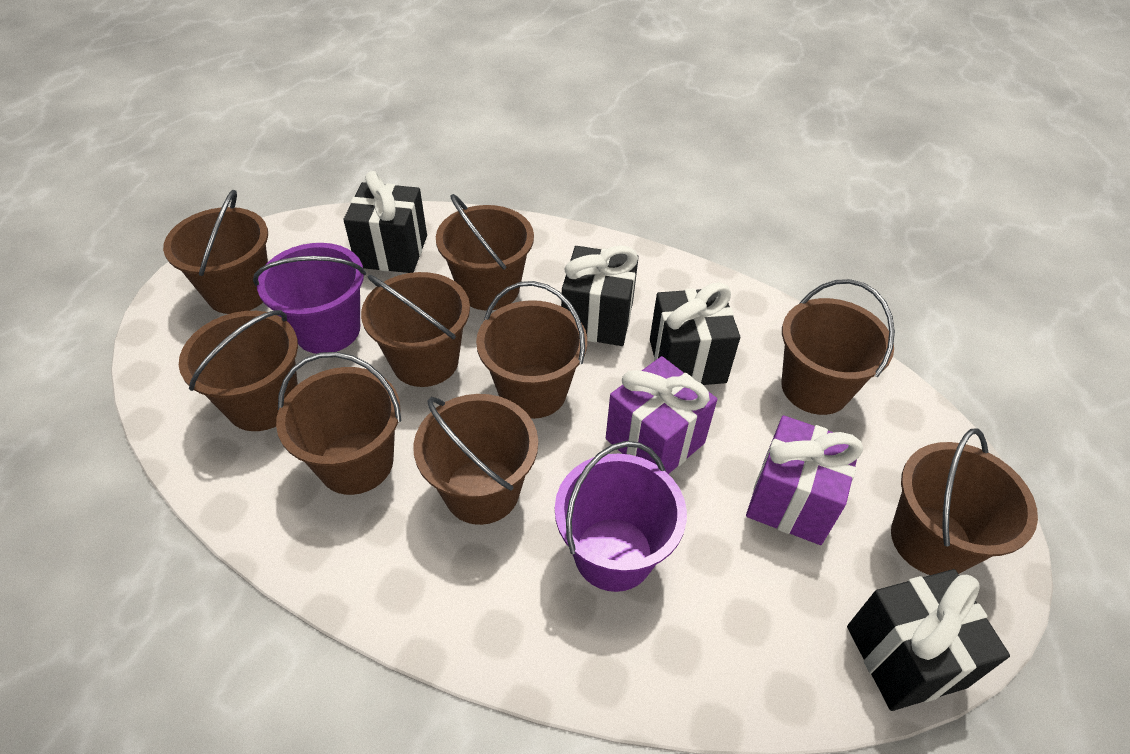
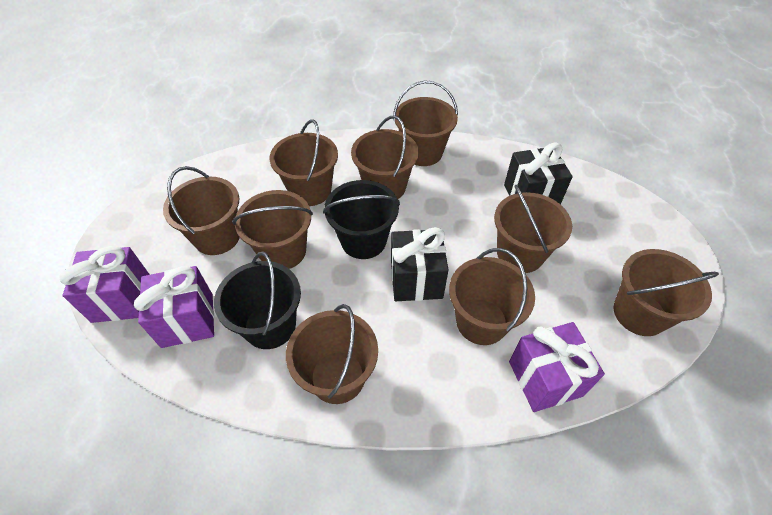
black bucket: none = 0 -> [214,252,301,349] [323,180,400,259] = 2
black gift: [344,171,427,273] [561,245,639,346] [650,282,740,385] [847,569,1010,711] = 4 -> [391,227,448,301] [504,143,573,204] = 2
purple bucket: [253,243,366,354] [555,441,687,592] = 2 -> none = 0
purple gift: [606,356,717,474] [746,415,863,545] = 2 -> [59,246,150,323] [134,266,214,348] [509,322,605,412] = 3

